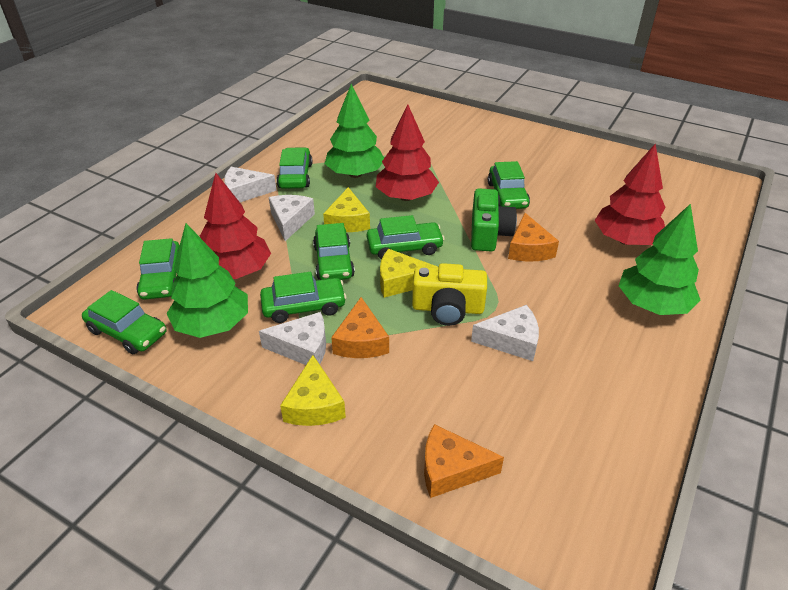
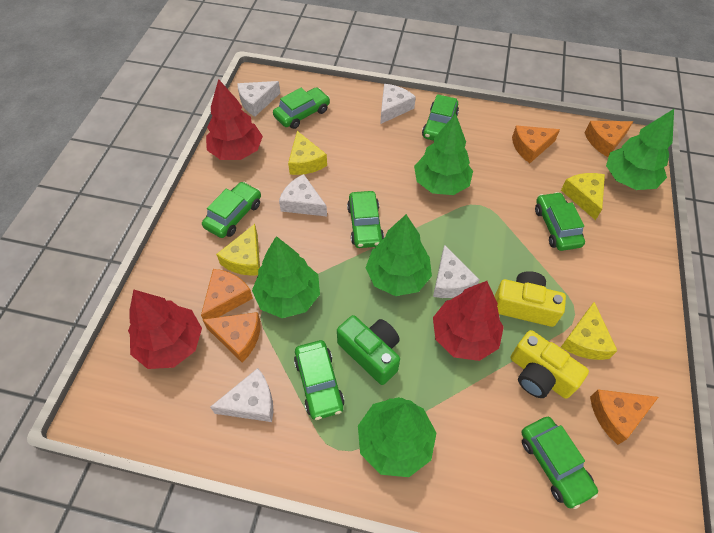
green tree: [167,223,248,338] [325,84,384,178] [619,204,701,315] = 3 -> [252,236,320,318] [358,397,436,477] [366,214,432,296] [414,114,473,195] [606,109,674,190] = 5
orange cheese: [331,297,389,358] [424,424,504,498] [508,213,559,262] = 3 -> [201,269,253,319] [202,312,261,362] [512,126,560,163] [585,121,633,157] [590,390,658,445] = 5
white cheese: [224,167,277,202] [259,312,326,365] [269,195,315,241] [471,305,539,361] = 4 -> [210,368,273,422] [237,81,280,117] [279,174,327,216] [380,84,416,124] [433,245,480,298] = 5
yellow camera: [412,263,487,326] = 1 -> [495,271,566,327] [511,330,589,399] = 2
yellow cheese: [280,355,346,426] [323,187,370,232] [380,249,438,298] = 3 -> [216,224,260,276] [288,131,327,175] [561,173,605,220] [561,302,618,360] = 4

